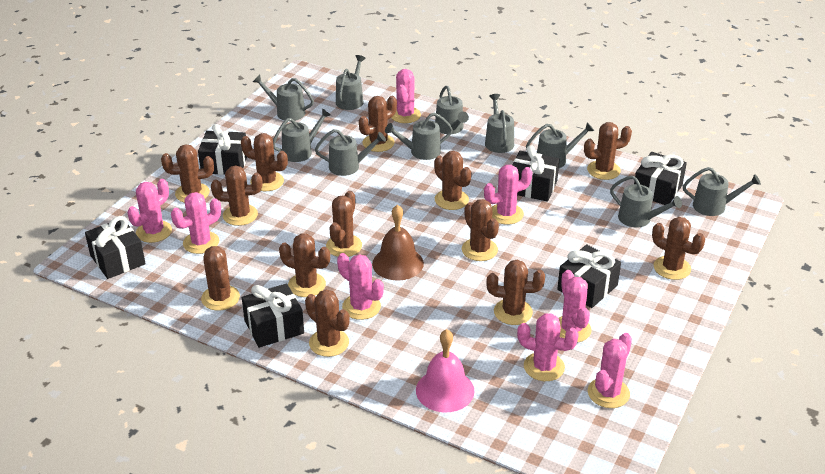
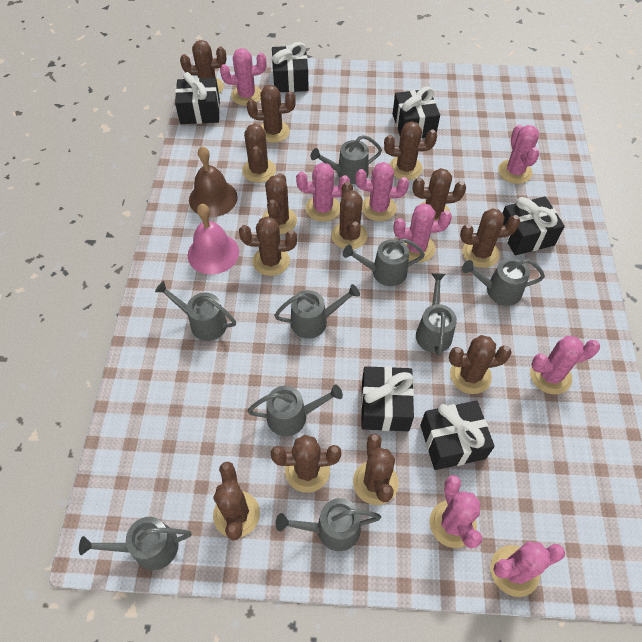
grey watering can: [253,75,314,121] [273,108,331,162] [315,129,386,176] [336,55,366,110] [385,113,453,160] [435,86,469,134] [485,94,514,153] [526,122,594,168] [610,176,682,227] [683,167,761,216] = 10 -> [79,517,191,570] [155,281,236,341] [247,384,343,436] [274,284,360,339] [275,498,381,551] [311,135,382,184] [343,238,425,286] [416,273,457,356] [462,258,545,306] = 9

